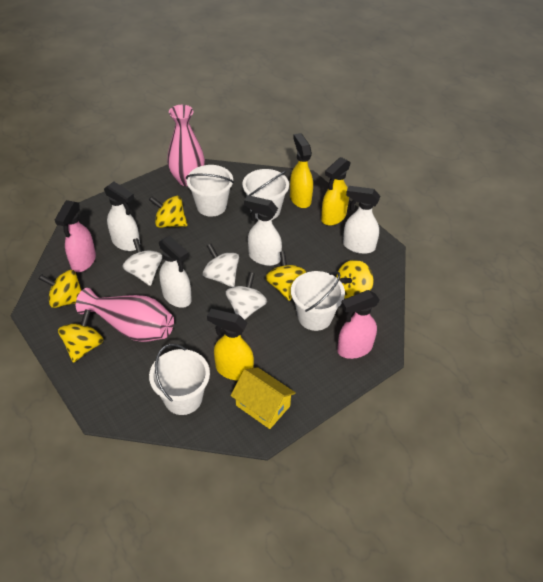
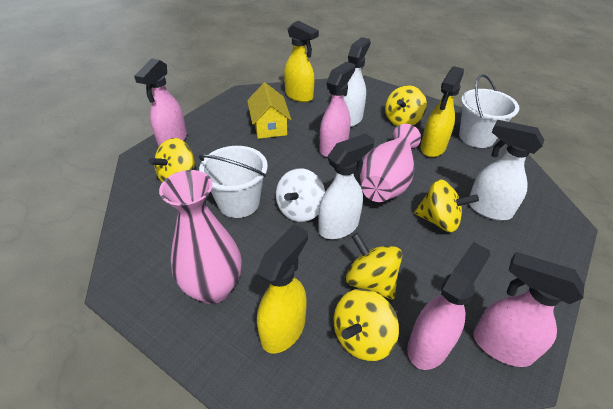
pink spray bottle: [55,200,96,272] [337,290,380,359] = 2 -> [134,59,187,147] [320,62,355,157] [407,242,490,370] [473,252,585,367] = 4
white bucket: [149,344,210,415] [186,165,234,217] [242,169,289,220] [291,271,345,331] = 4 -> [198,146,268,218] [459,74,519,148] = 2
white spinning top: [122,238,162,286] [203,244,239,287] [225,272,267,320] = 3 -> [276,168,325,222] = 1
white spray bottle: [104,182,140,251] [159,236,192,308] [244,195,282,266] [343,186,380,254] = 4 -> [318,134,375,239] [344,37,371,127] [469,120,544,220] = 3

